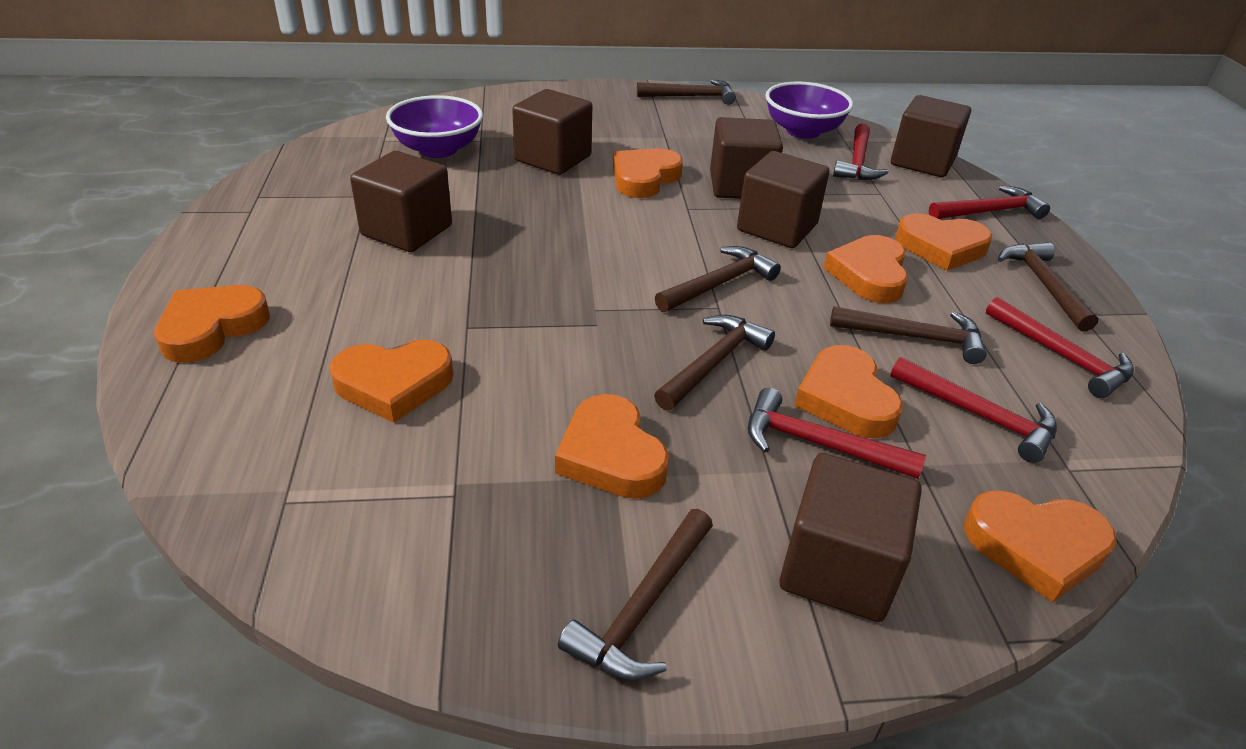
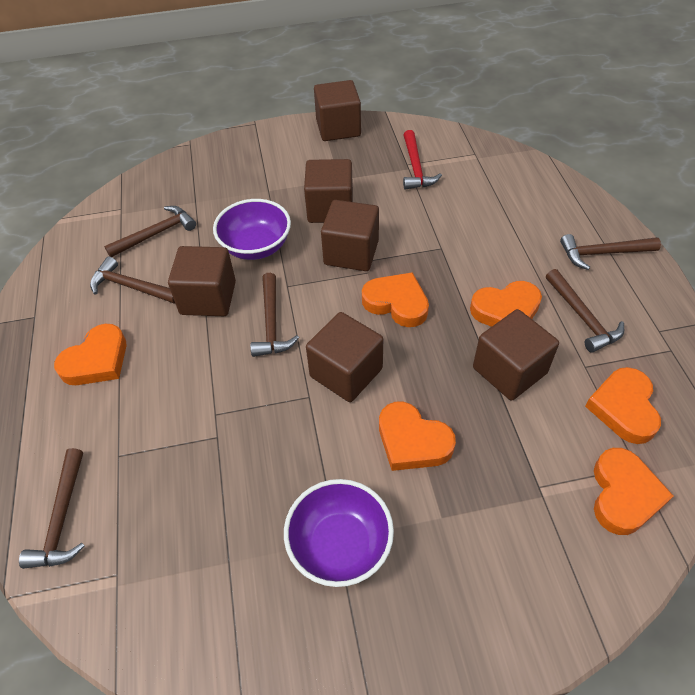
orange heart: [154,285,270,363] [330,339,453,423] [555,394,669,499] [613,148,683,198] [794,345,903,438] [824,235,908,303] [895,214,992,271] [964,491,1117,603] = 8 -> [54,324,127,385] [362,272,429,327] [379,402,456,471] [470,281,542,327] [585,367,661,444] [594,448,674,535] = 6
red hammer: [748,388,926,479] [833,123,889,180] [890,357,1057,463] [929,185,1050,219] [986,297,1134,398] = 5 -> [403,130,442,190] = 1

